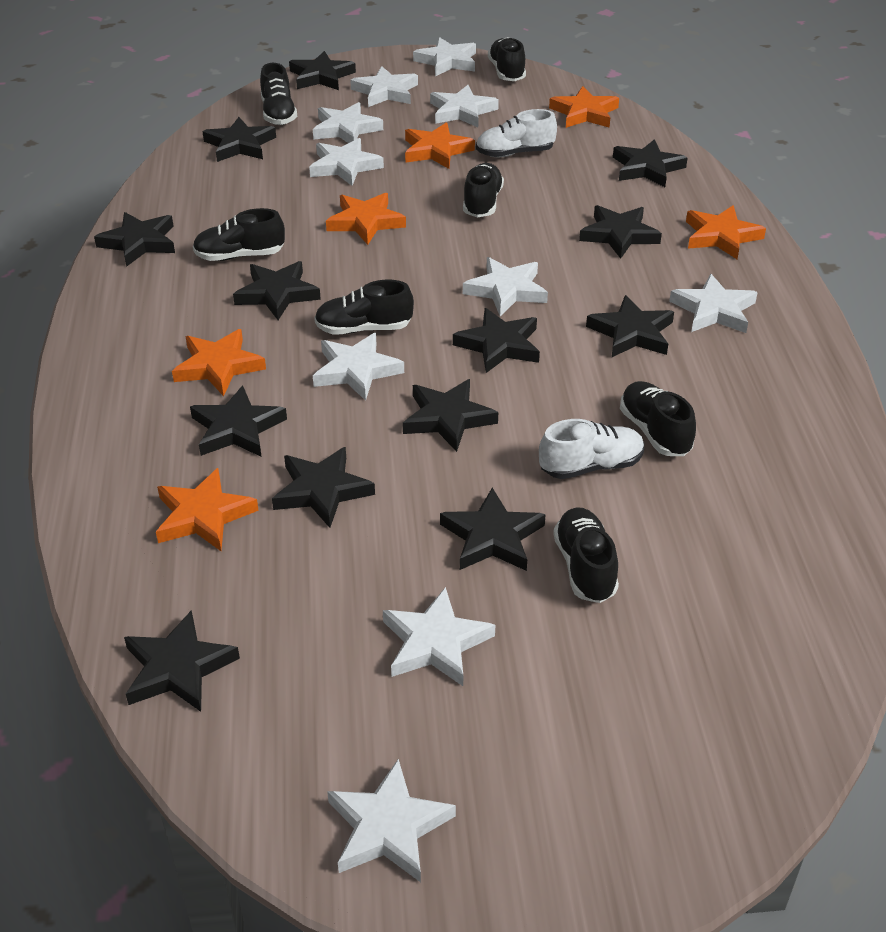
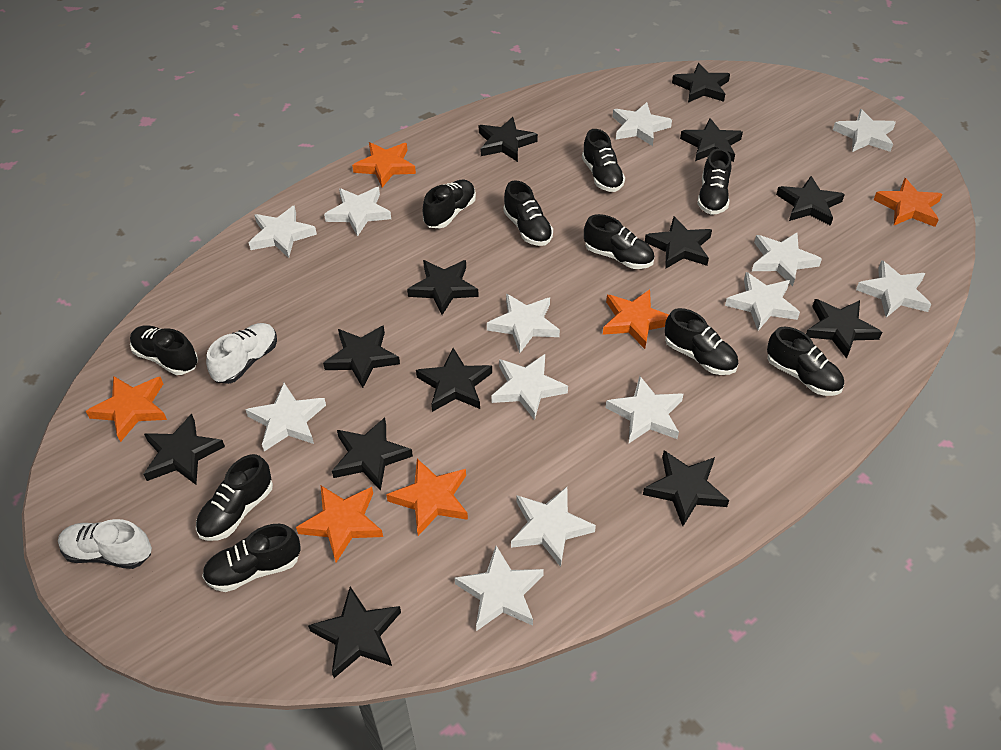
black shoe: [193,208,285,261] [260,63,297,125] [314,280,414,335] [463,163,504,218] [488,37,526,81] [553,507,619,603] [620,381,696,456] = 7 -> [130,325,198,375] [196,454,273,541] [202,524,301,592] [423,180,476,228] [503,181,553,246] [582,129,625,192] [584,214,654,269] [665,308,738,375] [697,148,731,215] [767,326,844,396] = 10
white star: [309,138,384,186] [313,102,383,143] [313,333,404,401] [327,759,456,882] [350,66,418,107] [383,587,495,686] [413,37,476,76] [430,85,499,127] [463,257,548,316] [669,274,758,333] = 10 -> [245,383,326,451] [249,205,317,258] [324,187,391,237] [455,546,544,631] [487,294,560,353] [491,354,568,420] [511,487,596,567] [606,376,684,443] [613,102,672,146] [725,272,800,331] [752,233,822,287] [833,109,896,152] [856,260,932,318] = 13

